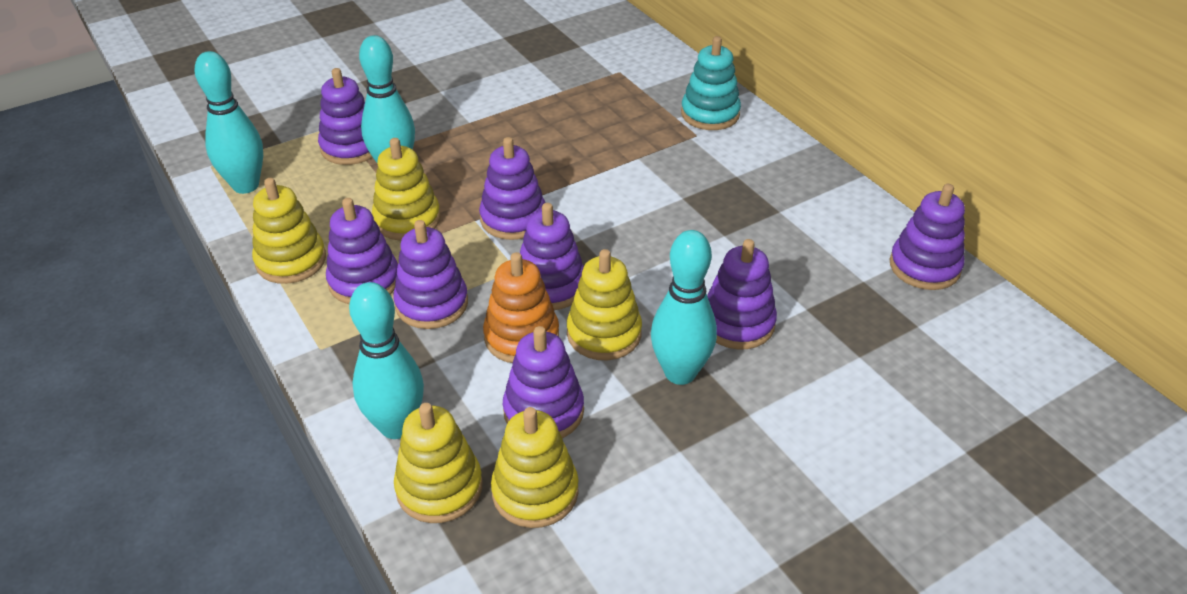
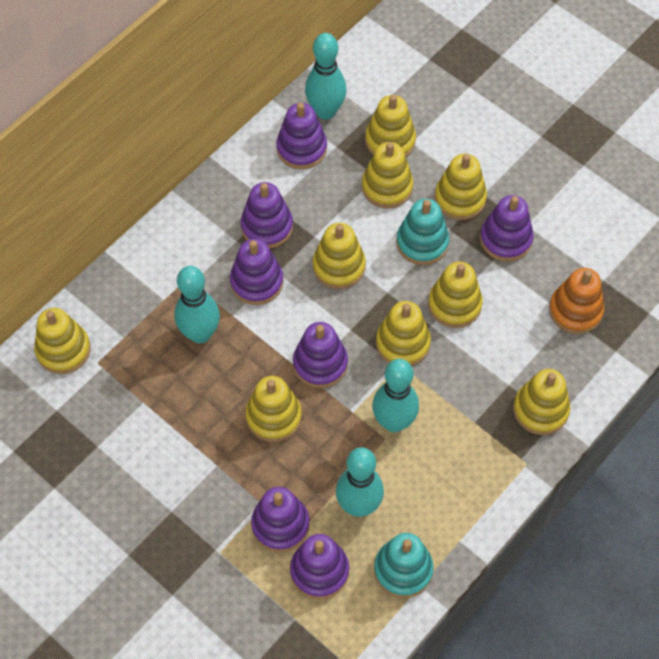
purple stacking toy: [318,68,373,165] [326,198,398,304] [393,220,468,329] [479,137,545,240] [503,326,584,438] [520,203,584,310] [707,239,777,349] [890,184,965,290] = 8 -> [230,239,283,305] [241,182,293,249] [251,487,310,552] [276,103,327,169] [290,534,349,599] [293,322,348,388] [480,195,533,262] = 7
turquoise stacking toy: [681,36,741,130] = 1 -> [374,533,434,598] [396,199,449,265] = 2
yellow stacking toy: [252,178,326,284] [372,138,441,240] [394,403,483,523] [491,407,579,528] [567,249,642,360] = 5 -> [34,308,91,374] [245,376,302,442] [313,223,366,289] [362,142,413,208] [365,95,416,157] [376,301,431,366] [428,262,483,328] [435,154,487,220] [513,369,570,435] = 9

